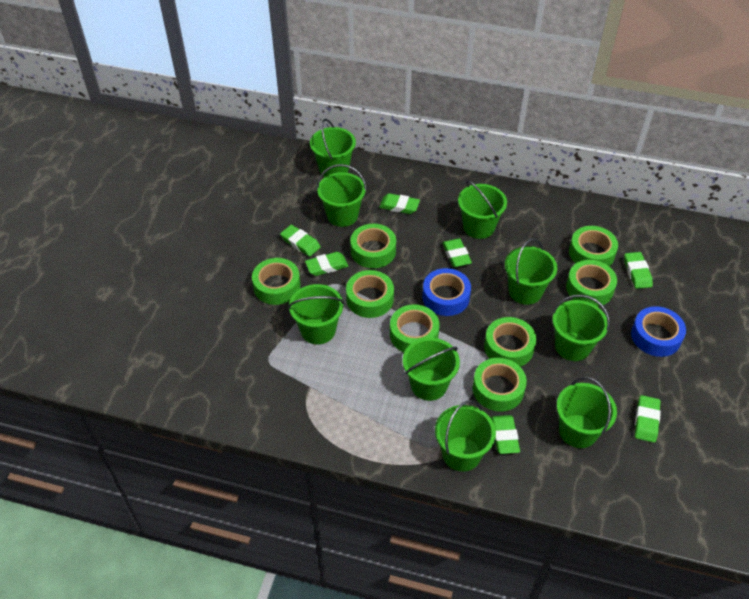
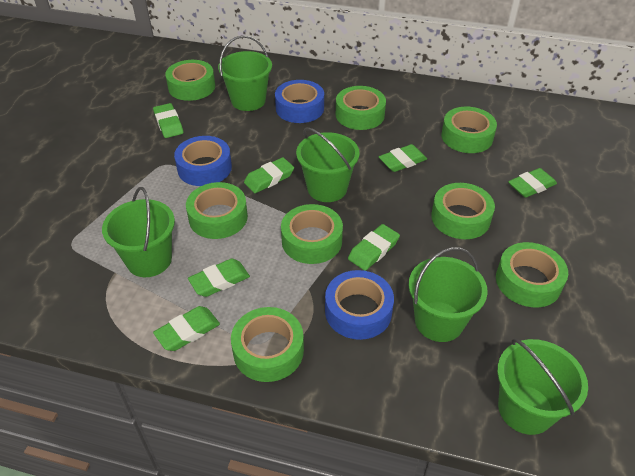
blue tape: [422,268,471,316] [631,306,686,357] = 2 -> [174,136,232,186] [275,80,324,123] [325,270,394,340] = 3
green bucket: [288,284,344,344] [310,119,356,177] [317,164,367,227] [403,338,460,401] [435,400,496,471] [458,180,507,239] [505,238,557,305] [552,295,610,361] [557,377,617,448] = 9 -> [102,187,175,277] [218,35,272,111] [296,127,360,202] [409,247,488,342] [497,338,588,435] = 5

